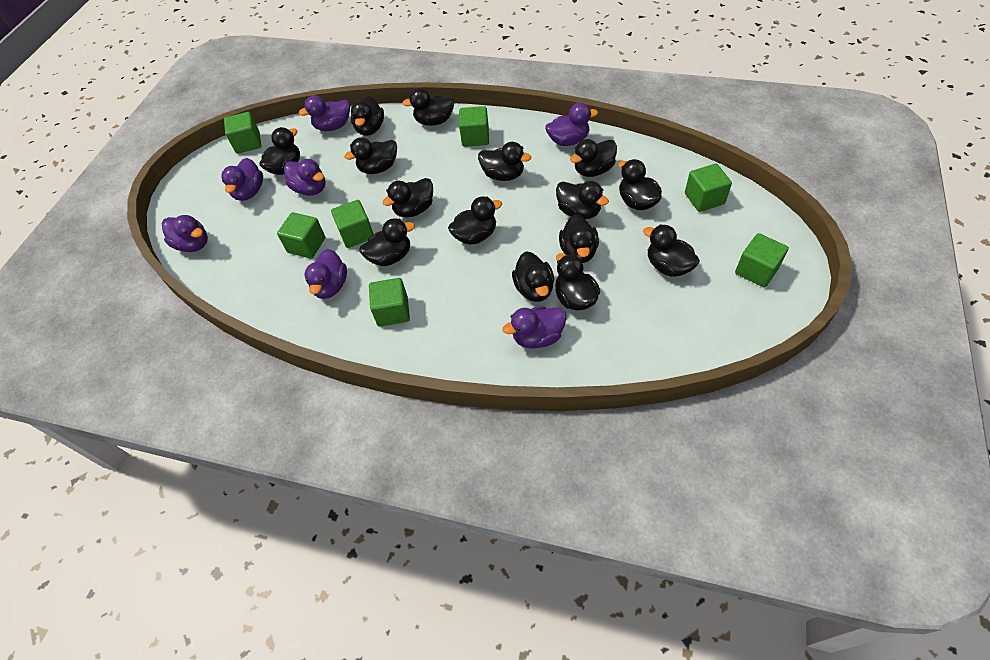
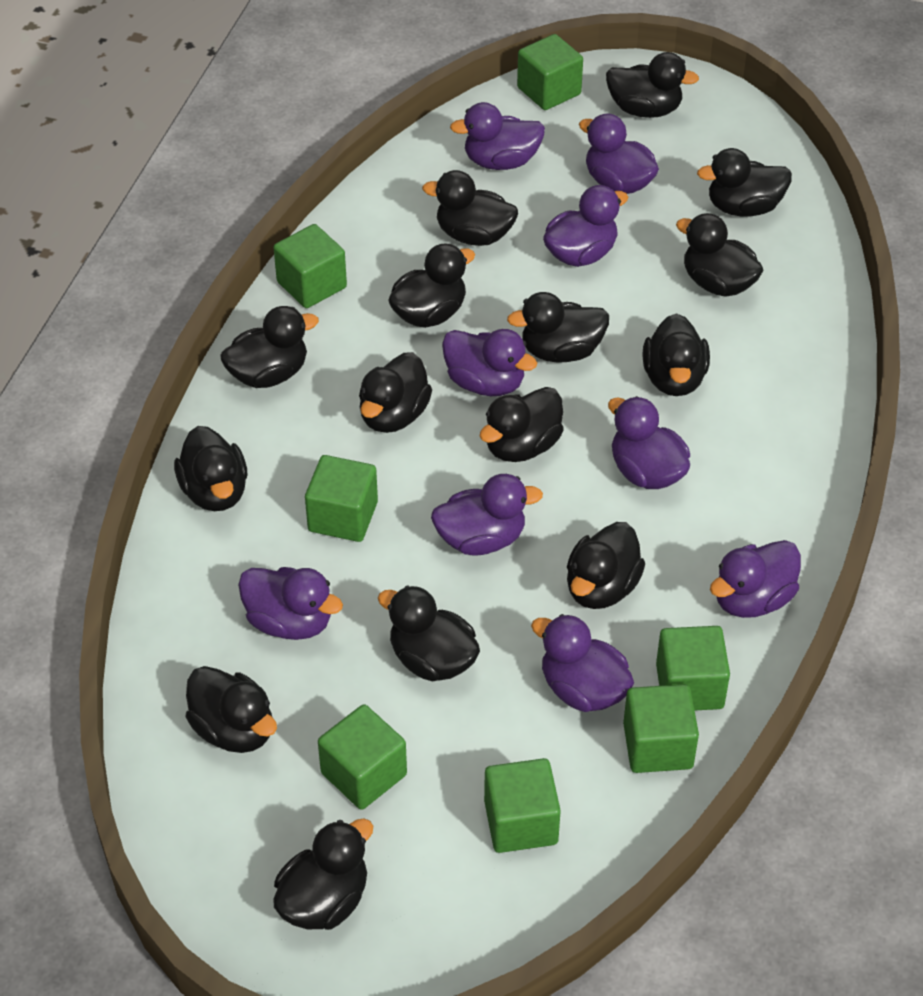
purple duck: [162,215,208,252] [221,158,263,201] [284,159,326,196] [299,95,350,131] [304,249,347,299] [502,306,567,348] [545,103,598,146] = 7 -> [238,567,343,640] [431,474,543,556] [442,329,537,396] [450,102,545,170] [531,614,634,712] [543,185,628,267] [579,114,659,194] [608,396,690,489] [710,540,801,618] = 9

